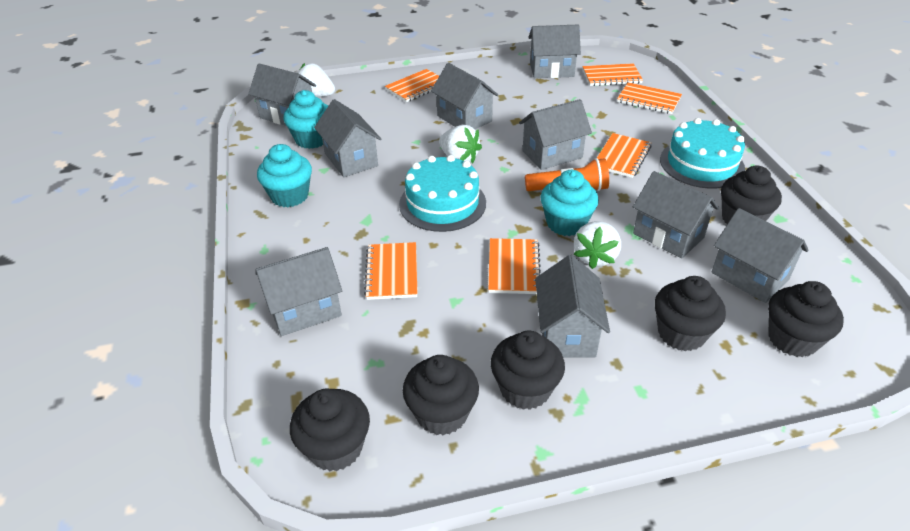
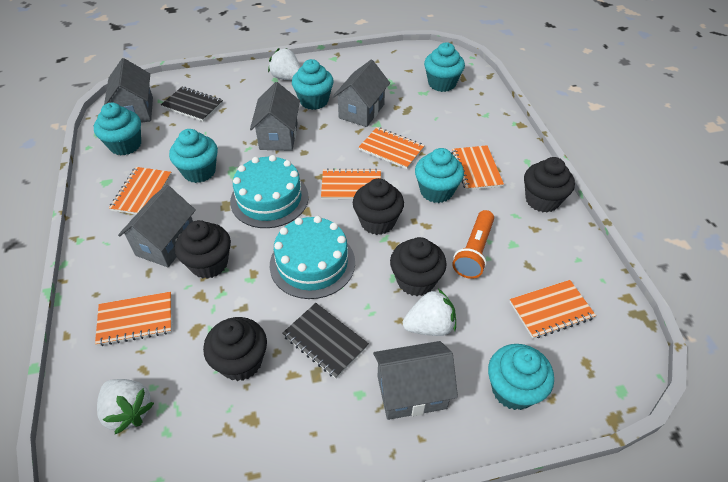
black cupcake: [290,389,370,471] [403,355,479,435] [491,331,565,410] [655,276,726,351] [721,165,782,224] [768,281,844,357] = 6 -> [175,220,231,279] [203,317,267,381] [353,178,404,235] [390,237,447,296] [524,157,575,213] = 5
black notebook: none = 0 -> [161,87,223,122] [283,303,369,379] = 2
grey house: [248,63,316,126] [255,247,342,336] [314,99,381,177] [431,63,498,129] [519,99,592,170] [528,25,581,78] [535,255,610,357] [633,171,719,259] [711,208,809,303] = 9 -> [104,58,153,123] [118,185,196,267] [250,82,300,151] [333,60,390,127] [373,341,458,420] = 5
turquoise cupcake: [257,144,312,207] [283,90,328,149] [540,170,599,236] = 3 -> [94,103,141,155] [169,129,218,183] [292,59,334,110] [415,148,464,203] [424,42,465,92] [488,344,554,410] = 6

